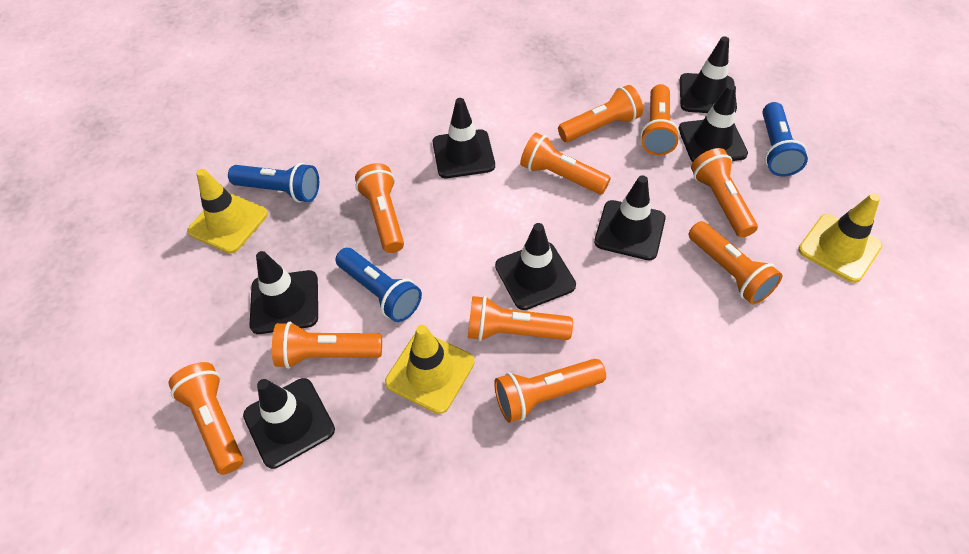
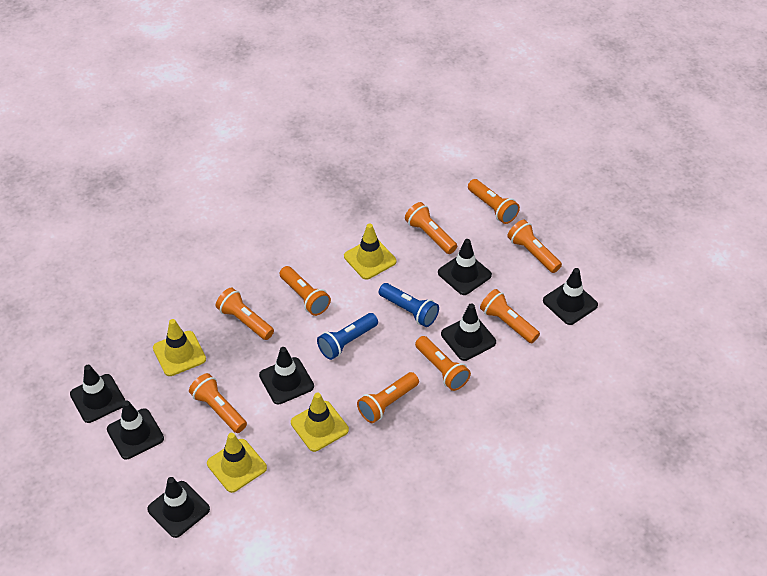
blue flashlight: [228,163,319,203] [336,248,422,322] [762,102,808,177] = 3 -> [317,313,378,360] [379,283,439,327] = 2
orange flashlight: [168,362,243,475] [272,322,382,369] [355,163,404,253] [468,296,573,341] [494,359,606,423] [520,133,611,194] [558,85,643,142] [640,84,680,156] [688,221,782,305] [691,148,758,238] = 10 -> [189,373,247,433] [216,288,274,340] [279,266,331,316] [357,372,419,423] [405,202,457,254] [415,336,471,391] [468,179,520,224] [480,289,540,343] [507,220,562,273] = 9
yellow traffic cone: [187,169,268,254] [385,325,475,414] [798,193,882,283] = 3 -> [153,319,206,376] [207,433,267,493] [291,393,349,452] [344,223,396,280] = 4

